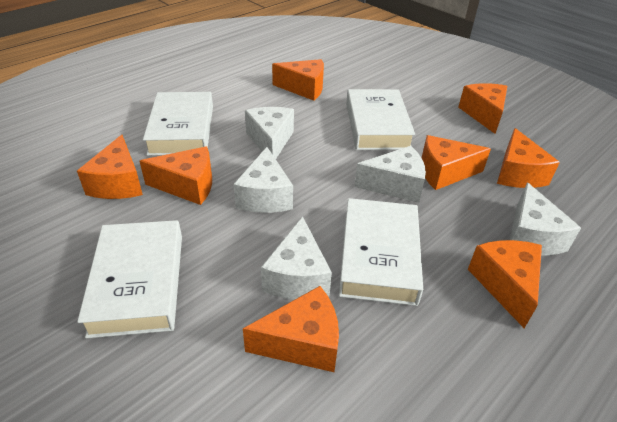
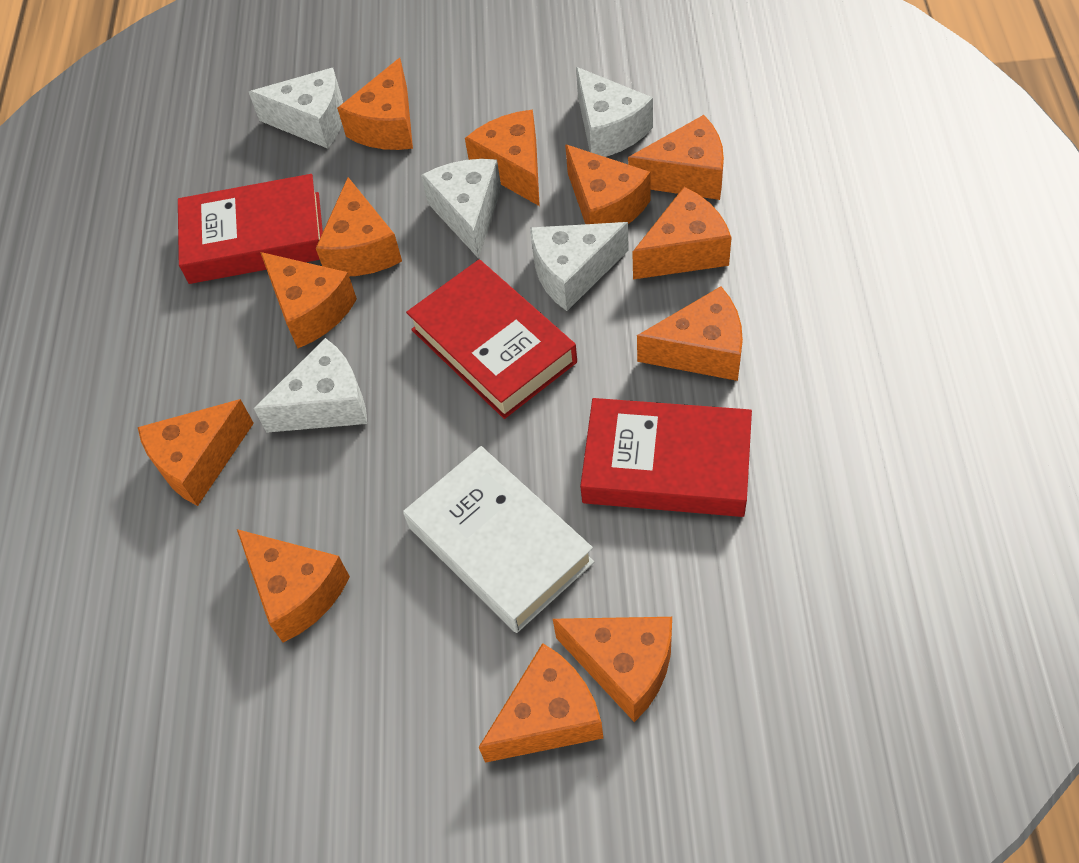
orange cheese: [77,135,143,199] [139,146,212,205] [243,286,339,372] [272,59,324,101] [422,135,491,190] [458,83,507,134] [468,240,542,328] [497,128,560,188] = 8 -> [138,399,254,506] [237,529,350,643] [260,252,357,348] [316,177,402,276] [337,58,413,150] [465,110,540,206] [479,643,603,763] [553,617,672,722] [565,144,651,224] [628,115,724,200] [632,187,732,279] [637,286,743,381] = 12
red book: none = 0 -> [178,174,323,284] [406,260,577,419] [580,398,752,517] = 3
white book: [77,220,182,339] [143,92,213,156] [339,198,423,306] [346,89,415,150] = 4 -> [403,446,594,633] = 1

